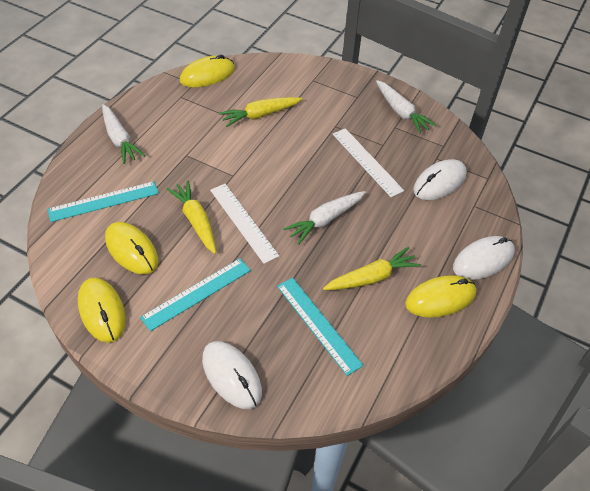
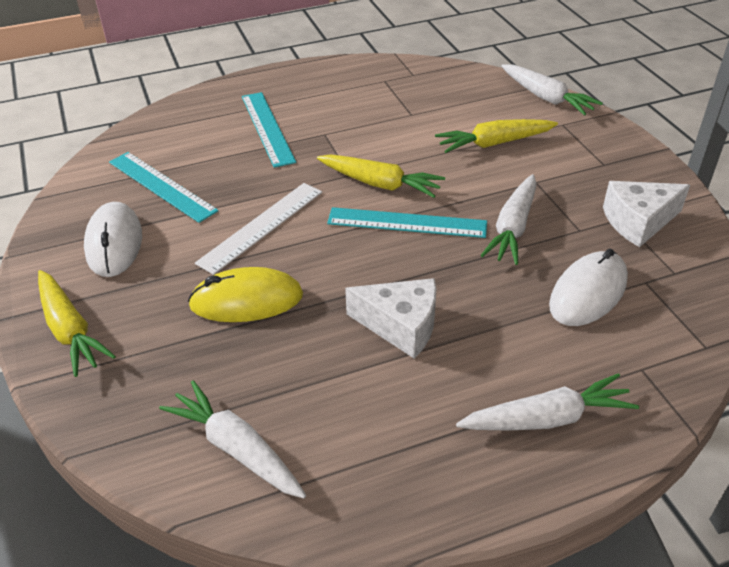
white carrot: [102,104,145,164] [283,191,366,245] [376,80,437,134] = 3 -> [159,380,306,499] [456,373,639,431] [480,174,537,265] [501,64,603,115] = 4
white cheese: none = 0 -> [345,278,436,359] [603,181,690,247] = 2
white mouse: [202,341,262,409] [413,159,467,200] [453,236,515,280] = 3 -> [84,202,142,277] [549,248,628,326] = 2
white ruler: [210,184,279,264] [333,128,404,197] = 2 -> [195,183,322,275] = 1
yellow mouse: [78,277,126,343] [105,222,158,274] [180,54,235,87] [405,275,476,318] = 4 -> [188,267,303,322] = 1

